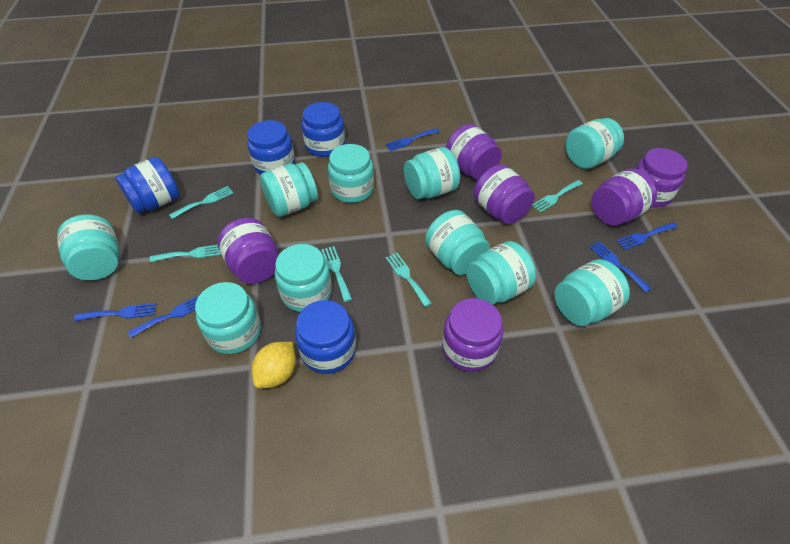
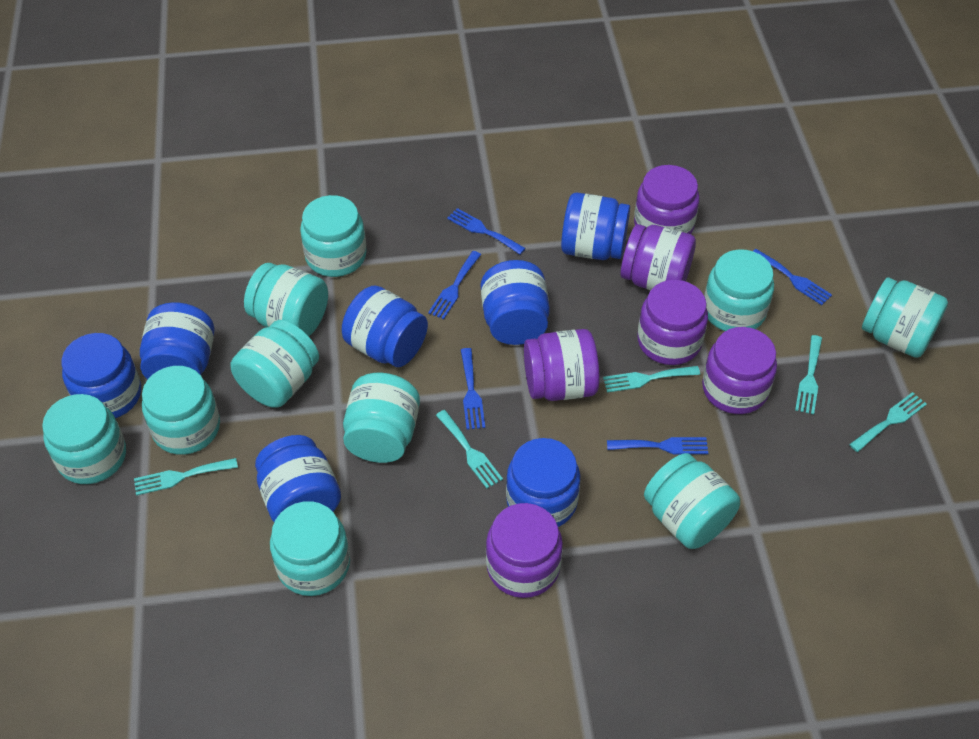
blue jar: [115,157,180,213] [247,120,295,175] [295,300,356,374] [302,102,345,157] = 4 -> [61,333,141,418] [140,302,214,379] [255,435,341,522] [342,285,428,367] [481,260,550,345] [506,438,580,527] [561,193,630,260] = 7
yellow lemon: [252,342,296,388] = 1 -> none = 0

